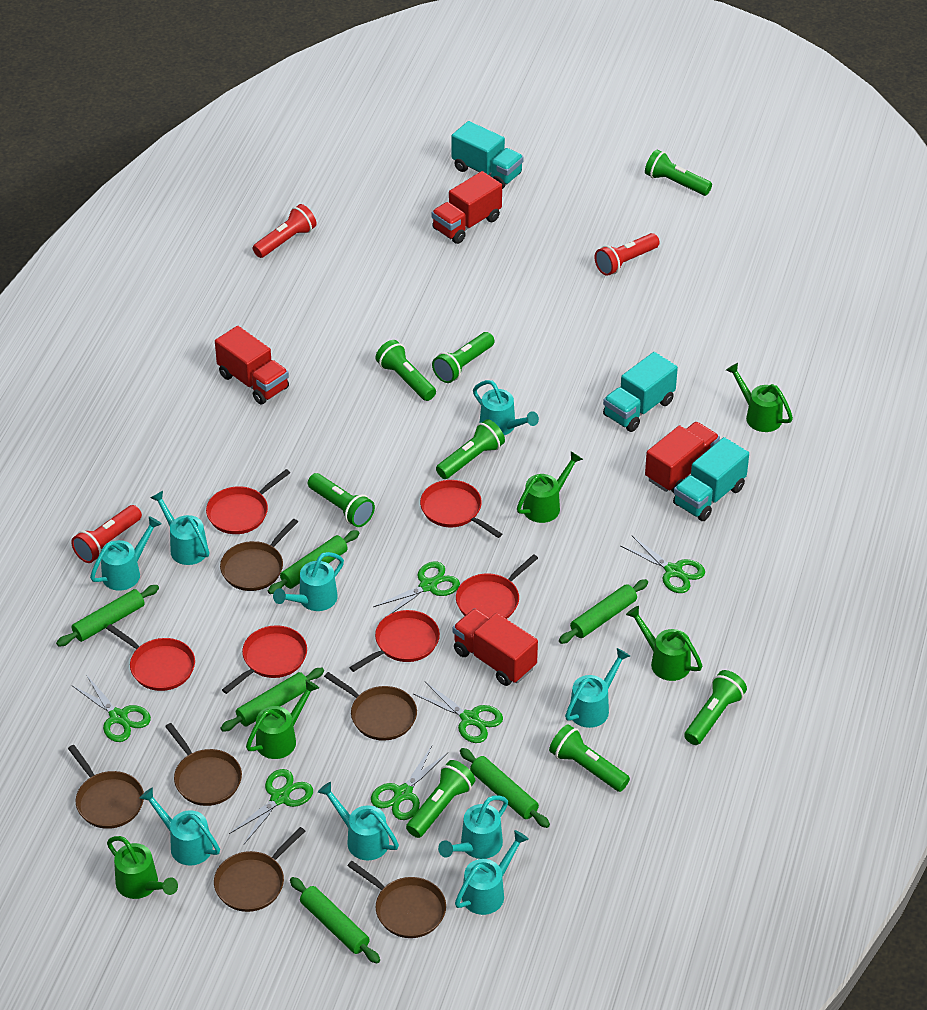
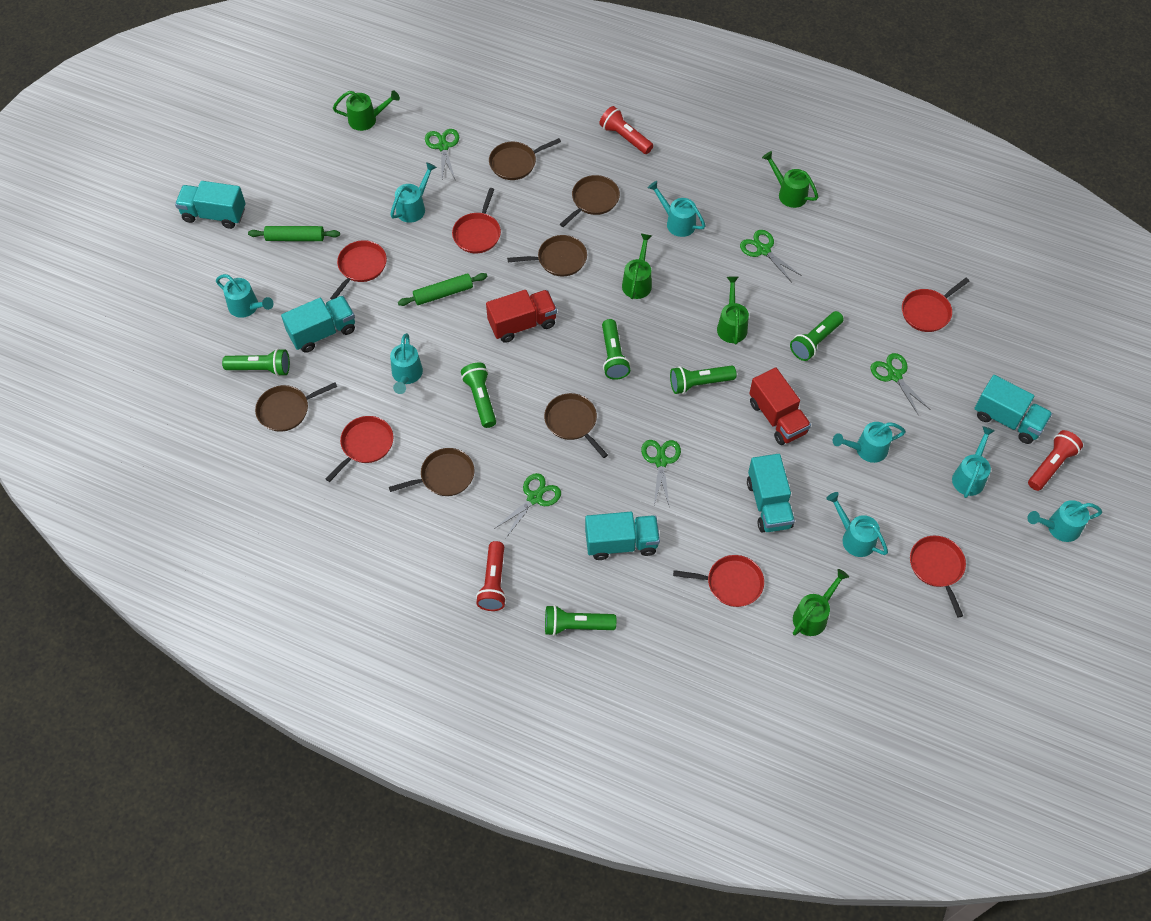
green flashlight: [308,473,375,527] [375,340,436,401] [406,760,475,838] [432,332,494,383] [436,419,505,479] [549,724,630,792] [645,150,712,196] [684,670,747,745] = 8 -> [222,349,290,376] [461,363,496,428] [545,605,616,636] [602,319,631,380] [670,366,737,394] [790,311,844,361] = 6
green rolling pin: [56,585,159,646] [220,668,324,732] [268,530,359,594] [290,877,380,964] [460,748,550,828] [559,579,648,644] = 6 -> [248,226,340,241] [398,273,488,306] = 2
green scissors: [73,676,151,742] [229,769,313,844] [371,746,448,820] [373,561,460,616] [414,682,503,743] [621,535,705,593] = 6 -> [425,129,459,179] [494,473,561,538] [641,440,681,505] [740,230,802,281] [870,353,931,416] = 5
red truck: [215,326,289,404] [431,171,502,244] [453,608,538,686] [645,422,720,493] = 4 -> [486,290,557,343] [749,368,811,445] = 2
turquoise truck: [451,121,524,189] [603,352,678,432] [673,437,749,521] = 3 -> [175,181,246,229] [281,296,355,353] [585,512,660,560] [747,454,795,533] [974,375,1052,444] = 5
turquoise watering can: [90,516,161,591] [140,787,220,866] [151,491,210,565] [273,552,344,611] [318,782,399,860] [438,796,508,859] [455,830,529,915] [473,380,539,435] [565,648,630,728] = 9 -> [216,274,274,318] [390,162,437,223] [390,333,423,394] [648,181,706,237] [826,492,888,557] [833,422,906,463] [952,426,995,498] [1027,500,1102,542] = 8

